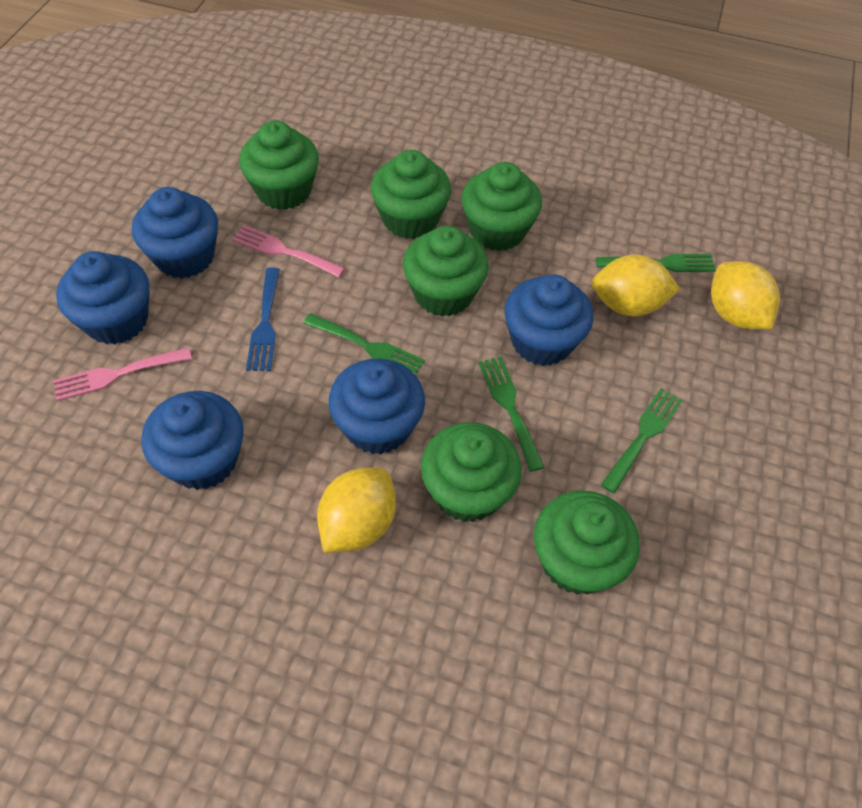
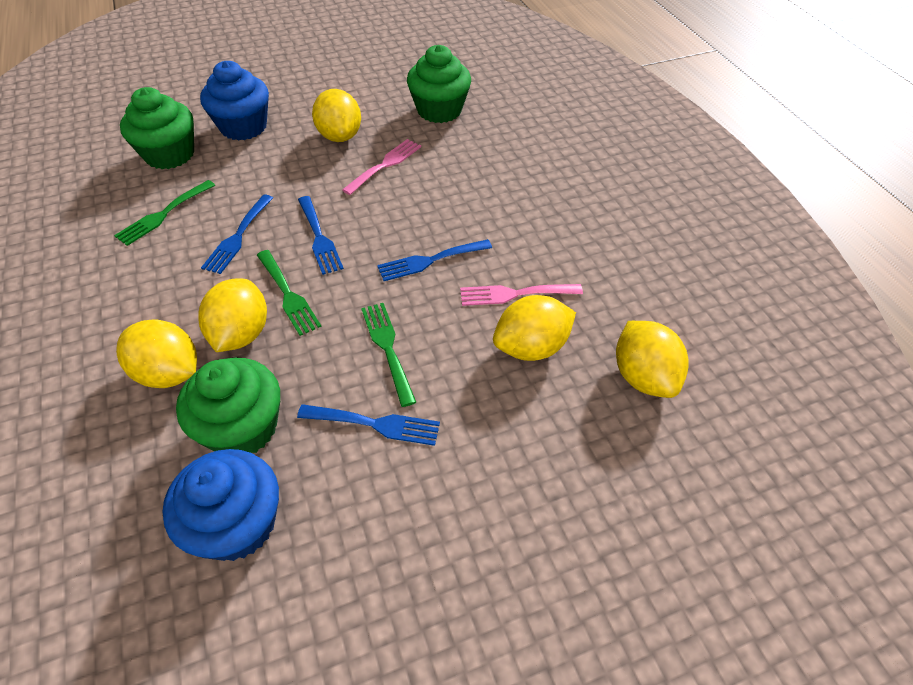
blue cupcake: [56,251,150,345] [132,187,218,279] [141,391,243,490] [329,359,425,454] [505,274,593,366] = 5 -> [162,449,279,561] [200,61,269,141] = 2
blue fork: [246,267,280,371] = 1 -> [201,195,273,274] [297,404,440,446] [298,196,344,275] [377,239,492,281] = 4
green cupcake: [239,121,319,210] [371,150,451,239] [403,226,489,317] [421,422,522,522] [461,162,542,251] [534,490,640,595] = 6 -> [120,87,194,169] [176,358,280,453] [407,45,471,123] = 3
green fork: [304,313,425,374] [478,356,544,472] [596,254,716,272] [601,388,683,494] = 4 -> [114,180,215,246] [257,250,321,336] [361,303,416,407] = 3
yellow lemon: [317,468,396,553] [592,255,680,316] [711,261,780,329] = 3 -> [116,319,197,388] [198,279,267,352] [312,89,361,142] [493,295,576,361] [616,321,689,398] = 5

